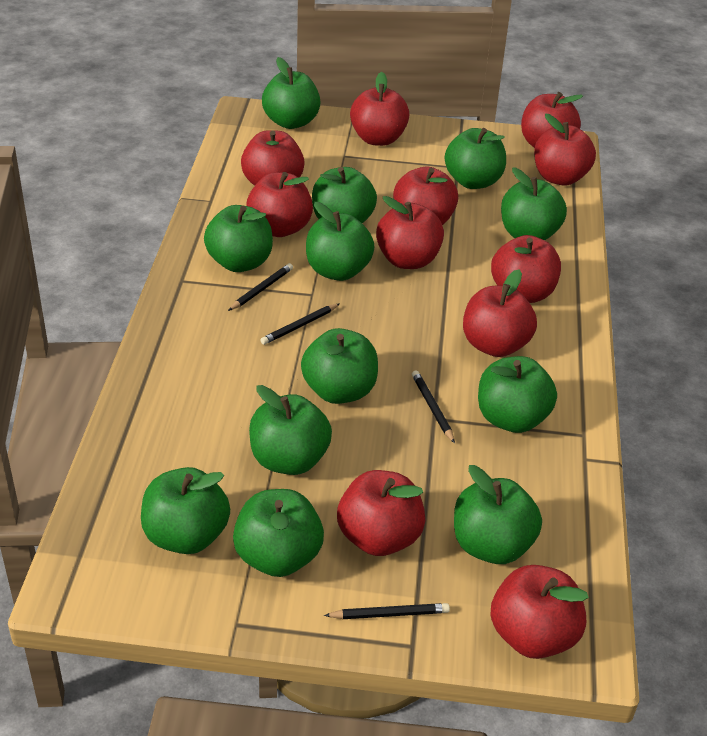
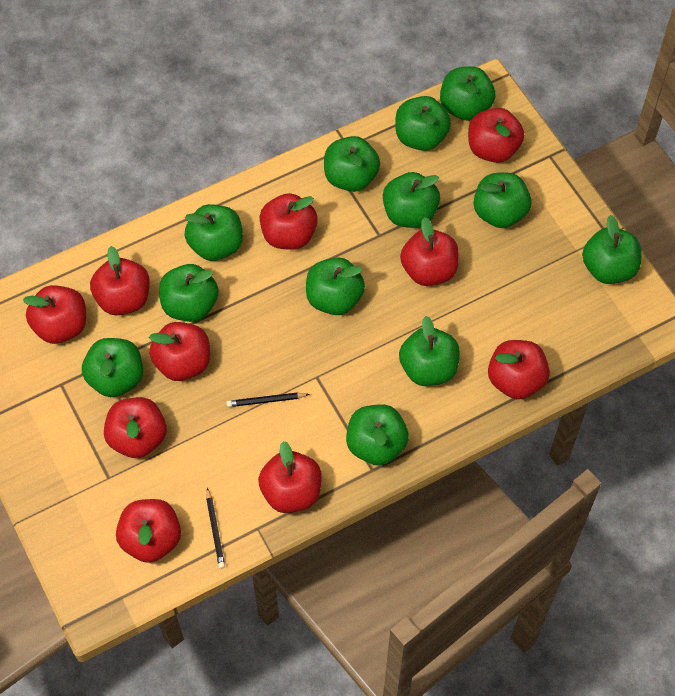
black pencil: [228,263,293,311] [261,303,340,345] [324,603,450,619] [412,371,455,443] = 4 -> [206,488,225,569] [226,393,310,407] = 2
red apple: [241,130,305,185] [247,172,313,237] [337,470,426,556] [350,72,409,146] [376,196,444,269] [393,167,458,225] [463,270,537,357] [491,235,561,303] [491,565,589,659] [521,92,583,148] [534,114,596,185] = 11 -> [23,285,86,344] [90,246,150,315] [104,397,167,458] [116,499,181,563] [149,322,210,381] [258,441,322,513] [260,193,318,250] [400,217,459,286] [468,108,524,163] [488,340,550,399] = 10

